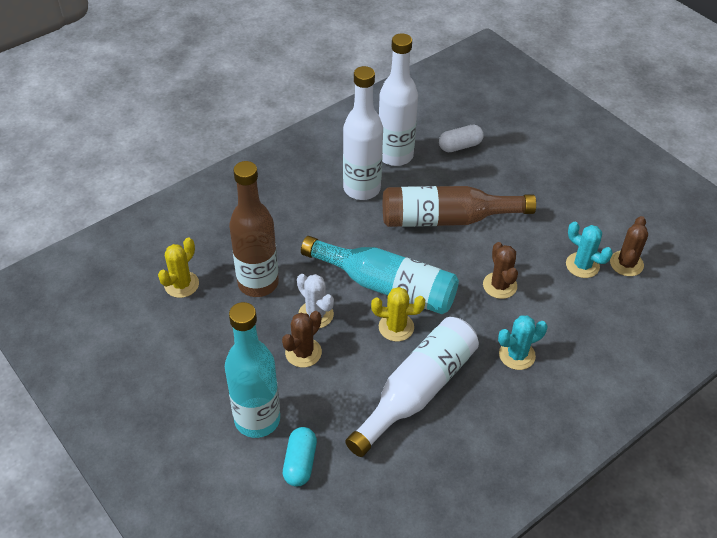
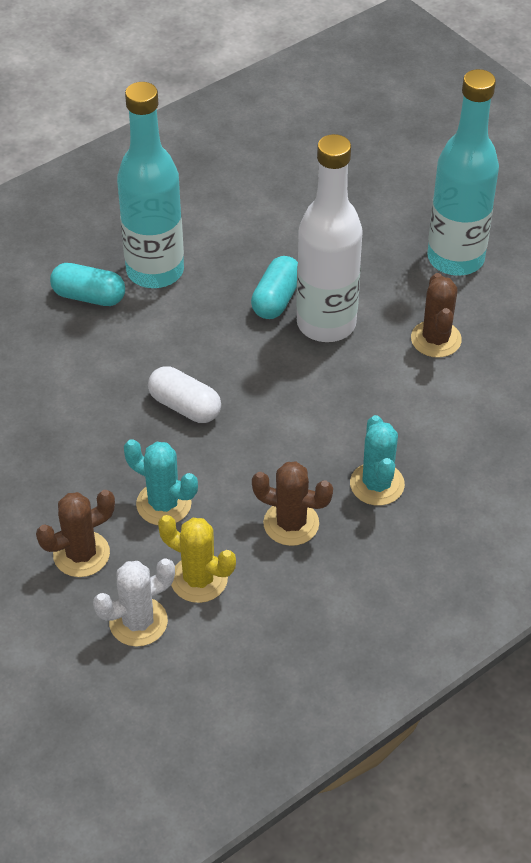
brown bottle: [229,161,279,297] [383,186,536,227] = 2 -> none = 0
turquoise capsule: [283,427,317,486] = 1 -> [50,263,125,306] [251,256,298,319] = 2
white bottle: [343,66,383,200] [345,317,479,457] [379,33,418,166] = 3 -> [296,134,363,342] = 1
yellow cactus: [158,238,199,298] [371,287,425,341] = 2 -> [158,515,236,603] = 1

